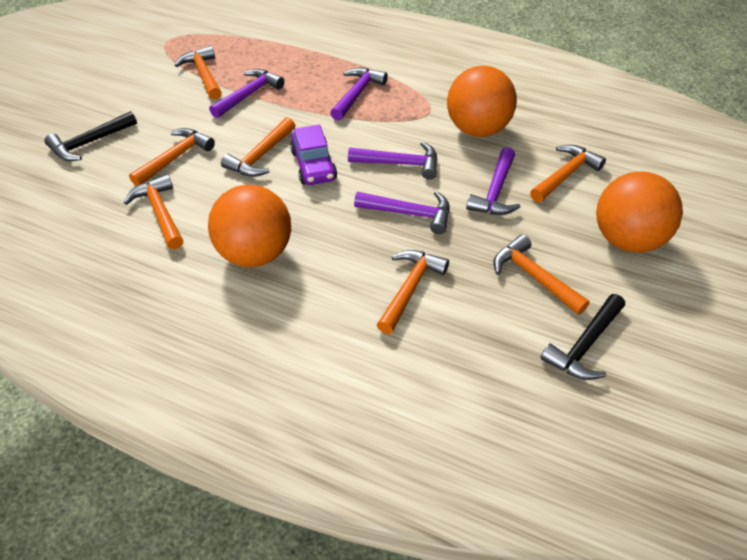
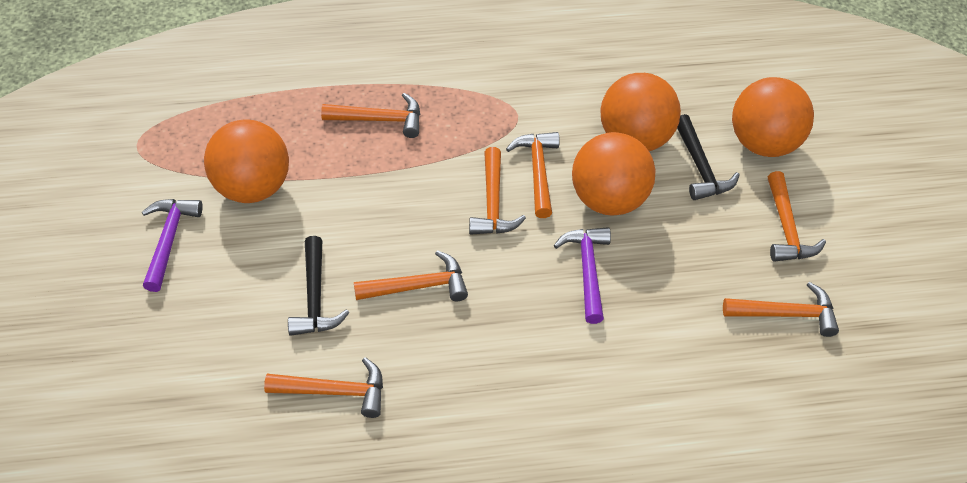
orange ball: [208,185,291,267] [447,66,517,137] [596,171,683,253] = 3 -> [204,120,289,203] [572,132,656,216] [601,73,681,151] [732,77,814,157] = 4
purple car: [290,125,337,185] = 1 -> none = 0
purple hammer: [209,69,284,118] [330,67,388,121] [348,142,438,180] [354,191,450,234] [466,147,520,215] = 5 -> [142,199,203,292] [554,227,611,324] = 2

